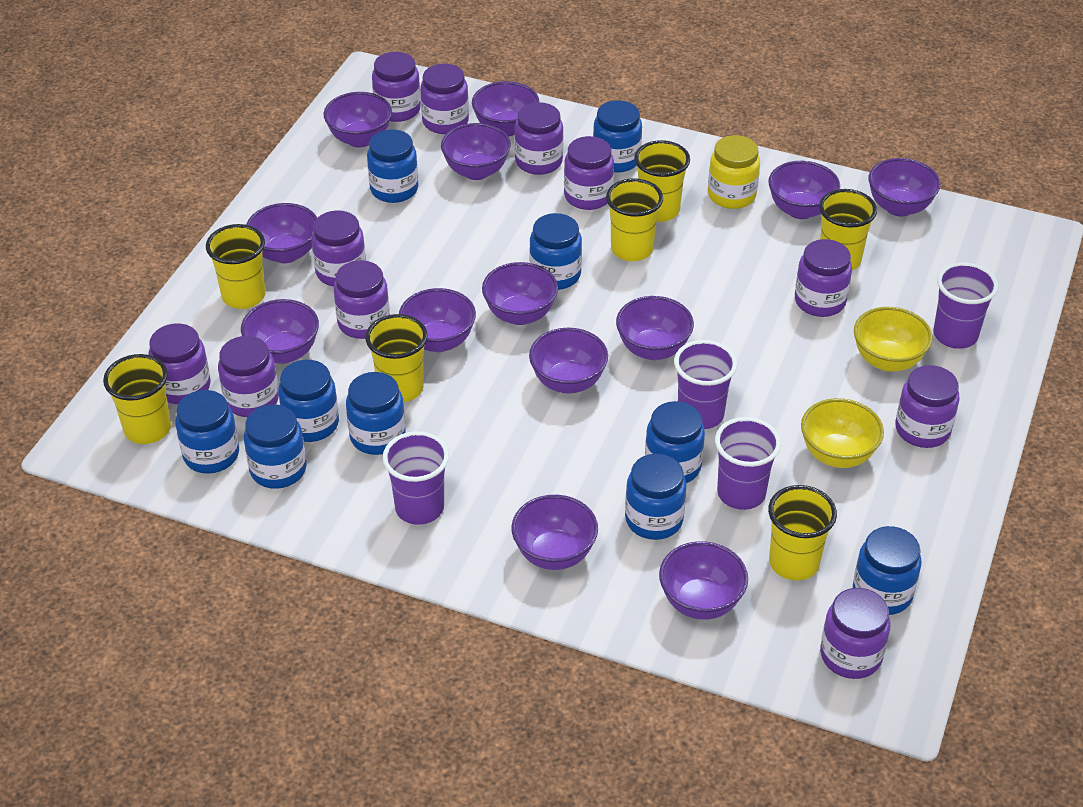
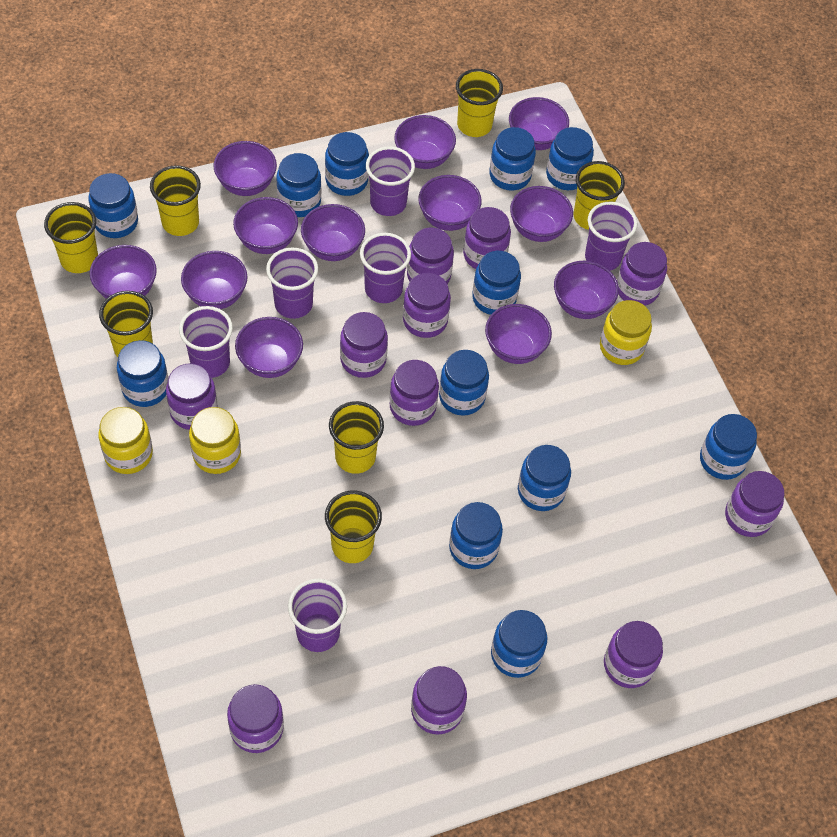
blue jar: [175,390,239,474] [244,404,307,489] [278,360,339,442] [346,372,406,455] [367,129,418,203] [530,213,582,290] [593,100,642,173] [625,454,687,540] [645,401,705,483] [853,526,922,615] = 10 -> [88,173,138,238] [117,340,168,407] [276,153,321,217] [325,132,369,196] [439,350,489,416] [449,502,503,569] [472,251,521,315] [489,127,536,191] [491,610,547,678] [518,445,571,511] [546,127,594,190] [700,414,757,480] = 12
purple bowl: [241,299,319,364] [246,203,317,263] [323,92,392,148] [399,288,476,352] [441,123,511,180] [472,81,540,137] [482,262,558,325] [511,495,598,570] [529,328,608,393] [616,296,694,360] [659,541,748,620] [768,161,840,219] [869,158,941,217] = 13 -> [90,245,157,299] [181,251,248,309] [214,141,277,196] [233,197,298,254] [235,317,303,378] [301,204,365,261] [394,115,456,169] [418,175,482,231] [485,304,552,364] [509,97,569,150] [510,186,573,242] [554,261,619,319] = 12
purple cup: [383,431,449,525] [674,340,737,429] [715,417,781,510] [933,262,998,349] = 4 -> [179,306,233,378] [266,247,318,319] [288,579,347,652] [360,233,411,303] [366,147,415,216] [585,202,638,271] = 6
yellow bowl: [801,398,884,468] [854,307,933,372] = 2 -> none = 0
yellow jar: [708,135,760,209] = 1 -> [98,407,153,474] [189,407,241,474] [600,300,652,365] = 3

